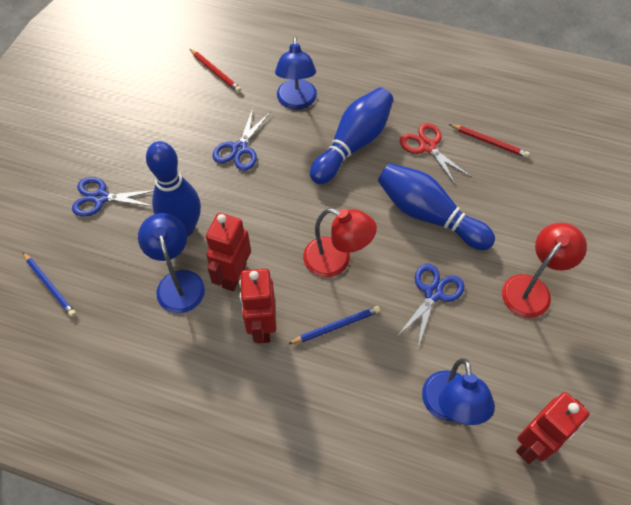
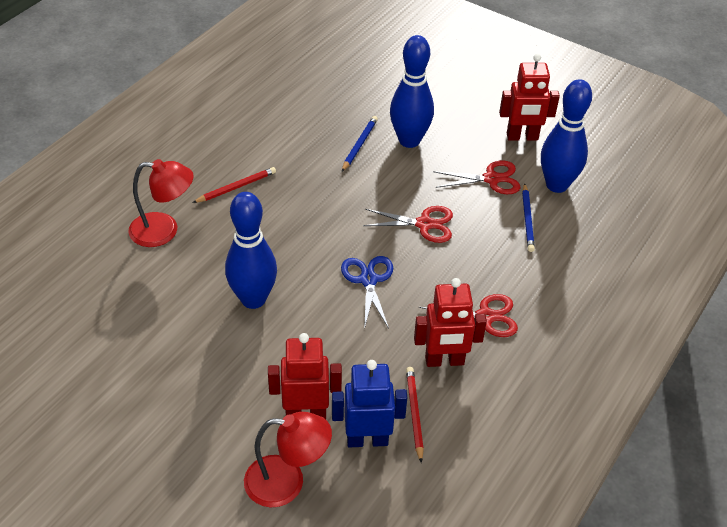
blue lamp: [138,213,205,313] [275,37,317,110] [422,358,495,425] = 3 -> none = 0
blue robot: none = 0 -> [332,360,407,447] = 1
blue scissors: [72,177,154,216] [213,108,270,171] [397,264,464,347] = 3 -> [341,256,393,330] = 1
red scissors: [400,123,471,186] = 1 -> [363,206,453,243] [419,294,518,337] [433,160,521,194] = 3

